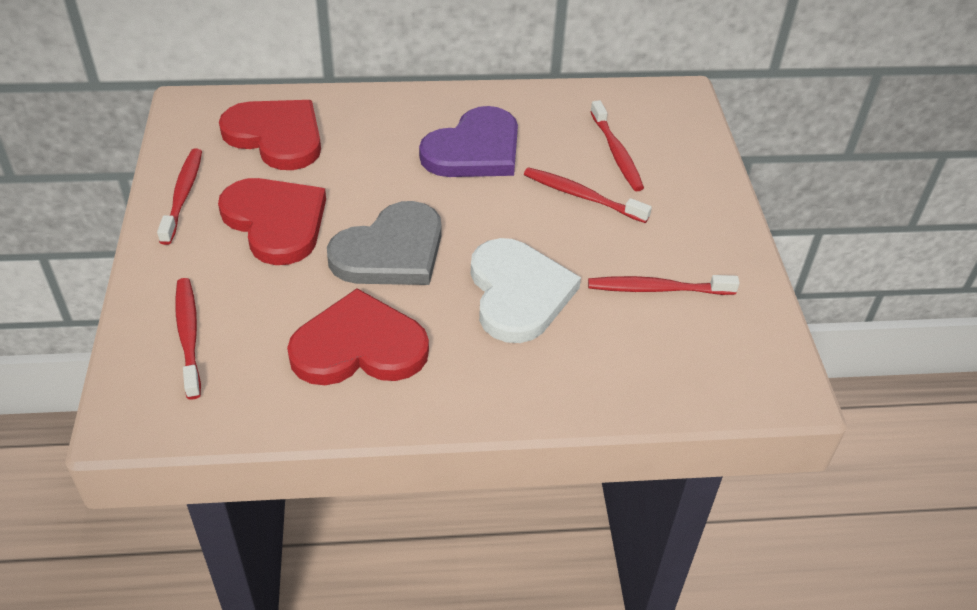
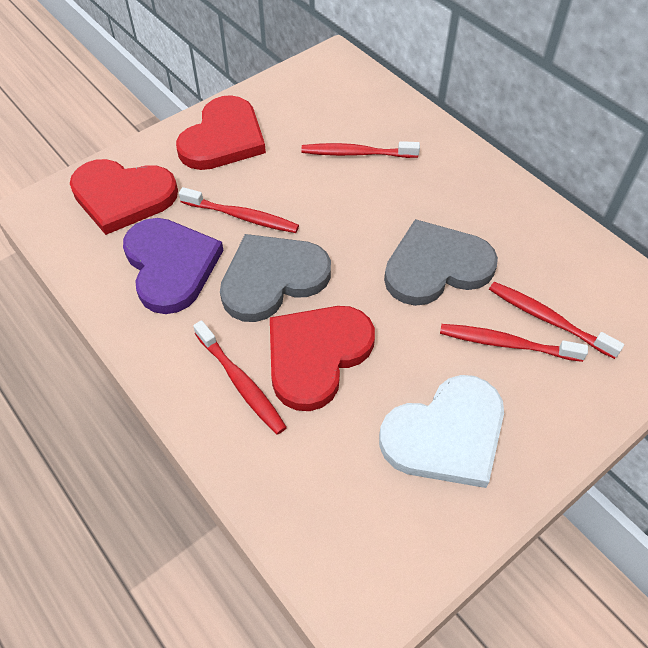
grey heart: [327,201,442,285] = 1 -> [220,234,331,322] [384,219,498,306] = 2

